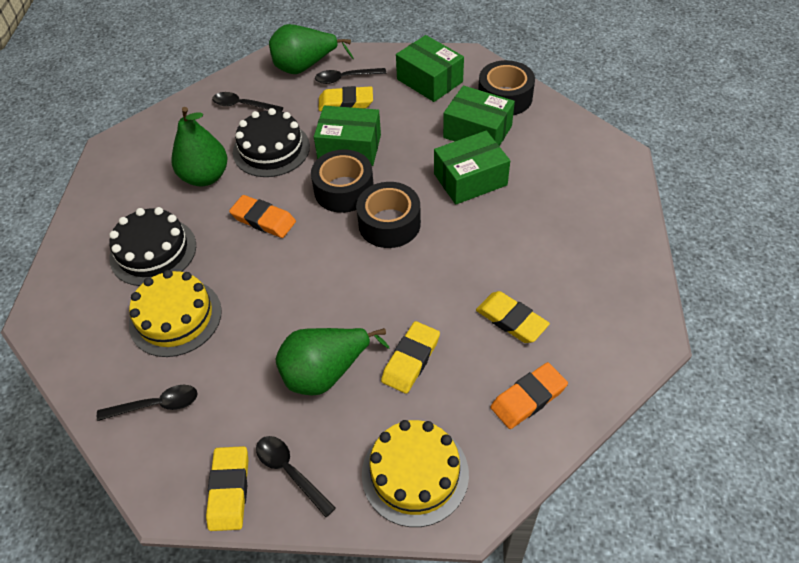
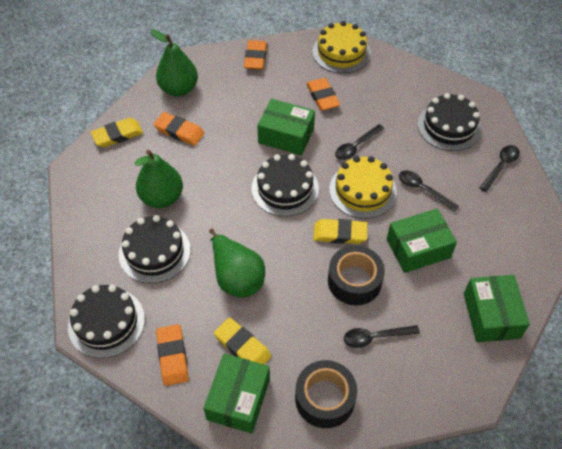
black cake: [109,207,196,286] [233,108,310,177] = 2 -> [68,285,145,358] [119,215,191,284] [251,154,319,217] [418,93,482,151] = 4
black tape: [311,149,374,213] [356,182,421,248] [478,60,535,115] = 3 -> [295,360,357,428] [328,245,385,305] = 2
orange eraser: [229,195,296,238] [490,362,568,429] = 2 -> [154,112,204,146] [156,324,189,386] [244,40,267,70] [306,78,340,111] = 4
yellow eraser: [206,446,248,531] [319,86,373,111] [381,321,440,394] [476,291,550,343] = 4 -> [91,118,143,148] [214,317,272,364] [313,219,367,244] = 3

